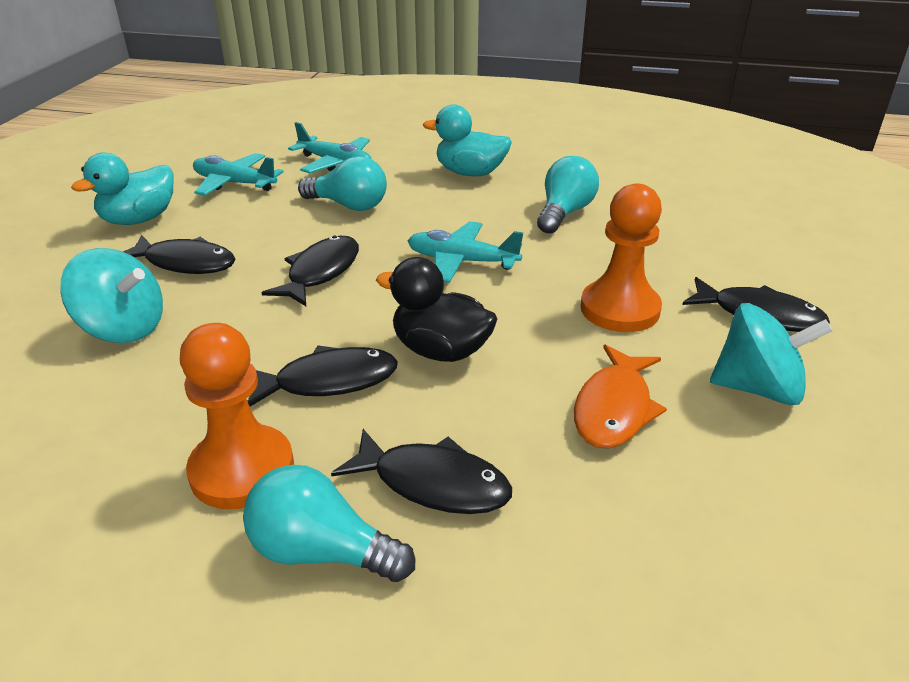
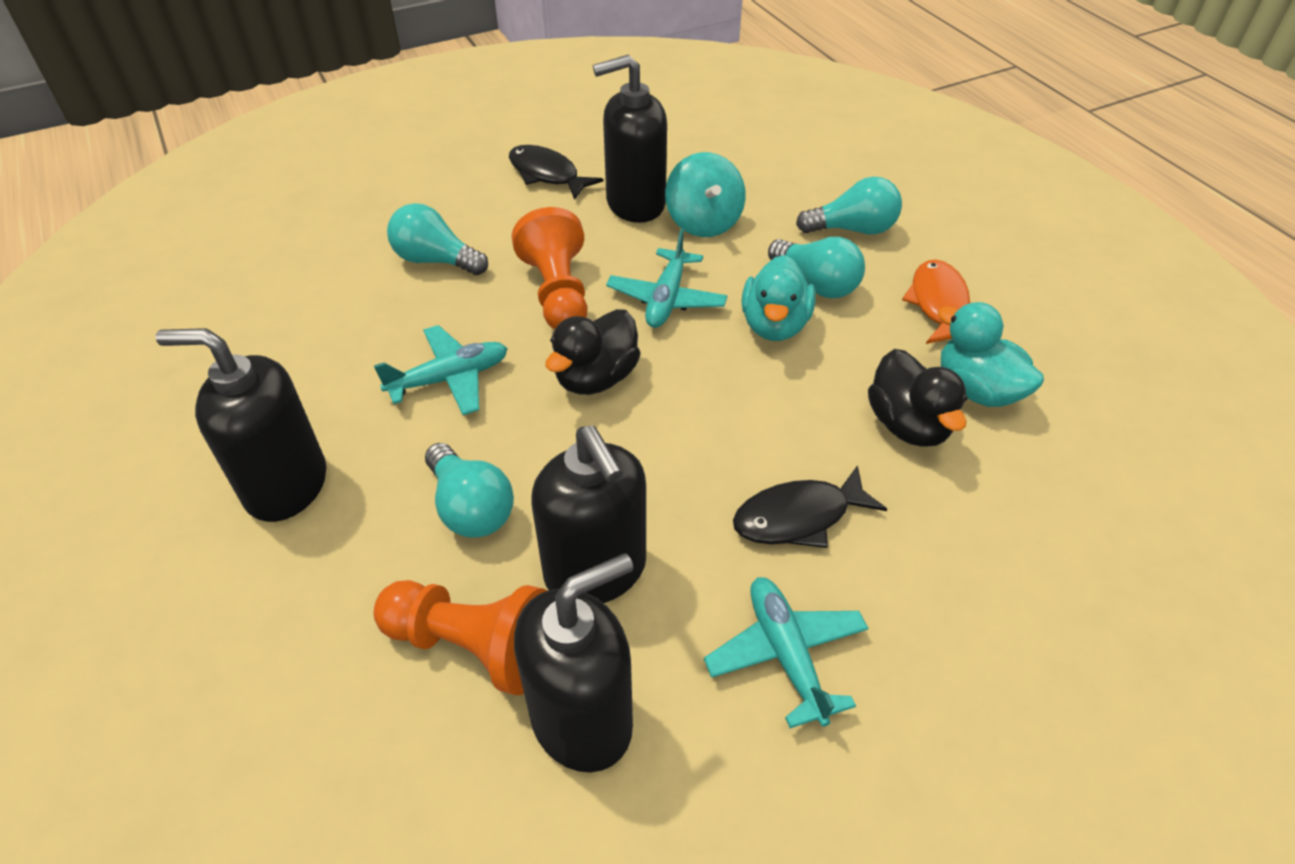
black duck: [376,257,497,362] = 1 -> [545,309,641,395] [868,349,967,447] = 2
black fish: [123,235,235,274] [248,346,398,406] [262,236,359,306] [331,429,512,514] [682,277,830,332] = 5 -> [509,145,603,200] [733,465,887,548] = 2
black soap dispenser: none = 0 -> [156,328,326,522] [514,553,633,772] [531,425,646,603] [593,55,667,223] = 4
turquoise light bulb: [243,465,415,582] [298,156,387,211] [537,156,599,234] = 3 -> [387,203,488,275] [425,443,514,538] [768,237,865,298] [796,177,902,235] = 4
turquoise spinning top: [61,248,163,343] [710,303,833,405] = 2 -> [665,152,746,237] = 1

